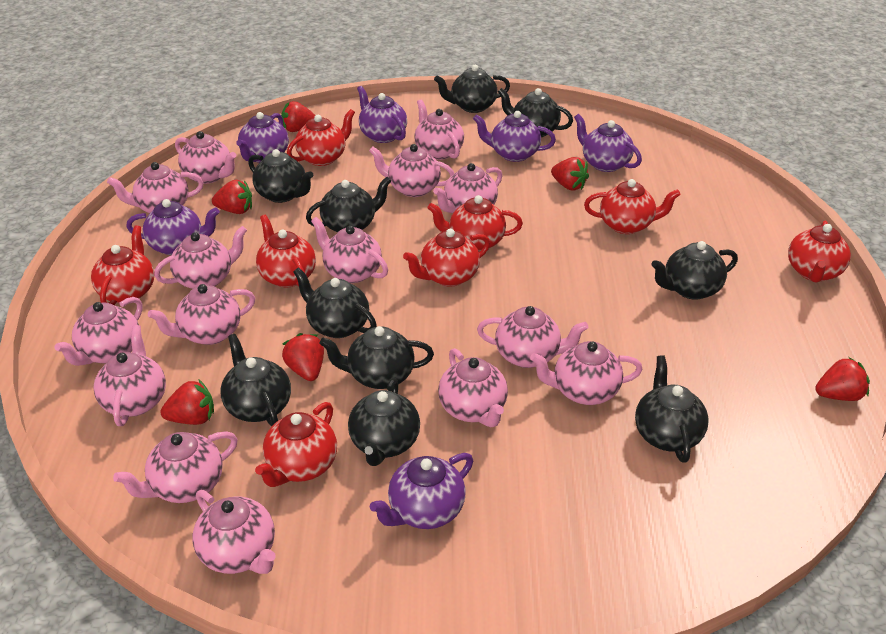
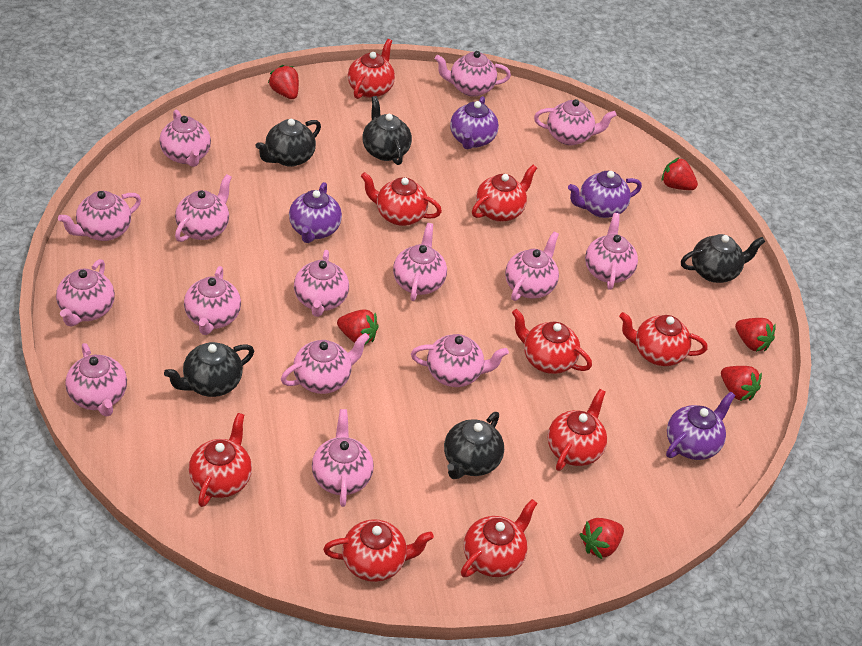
black teapot: [221,334,291,427] [248,149,313,203] [293,267,377,338] [306,177,391,233] [320,326,434,389] [348,378,420,466] [434,65,510,113] [498,88,573,137] [635,355,709,463] [652,241,738,300] = 10 -> [164,342,254,397] [255,119,321,167] [362,96,412,165] [444,412,504,479] [681,234,765,283] = 5
purple teapot: [126,199,220,255] [236,112,289,163] [357,86,407,143] [369,453,473,529] [473,111,556,162] [574,114,642,172] = 6 -> [289,182,342,243] [450,96,499,150] [568,171,642,218] [666,391,736,460] = 4
red teapot: [91,225,154,305] [255,402,337,487] [256,214,316,287] [287,109,355,166] [403,229,490,286] [427,195,523,251] [584,179,681,234] [788,221,851,283] = 8 -> [189,413,252,507] [323,519,434,582] [348,39,395,99] [361,172,442,226] [461,499,537,577] [472,165,537,222] [512,309,592,374] [548,389,607,471] [619,312,708,366] = 9

